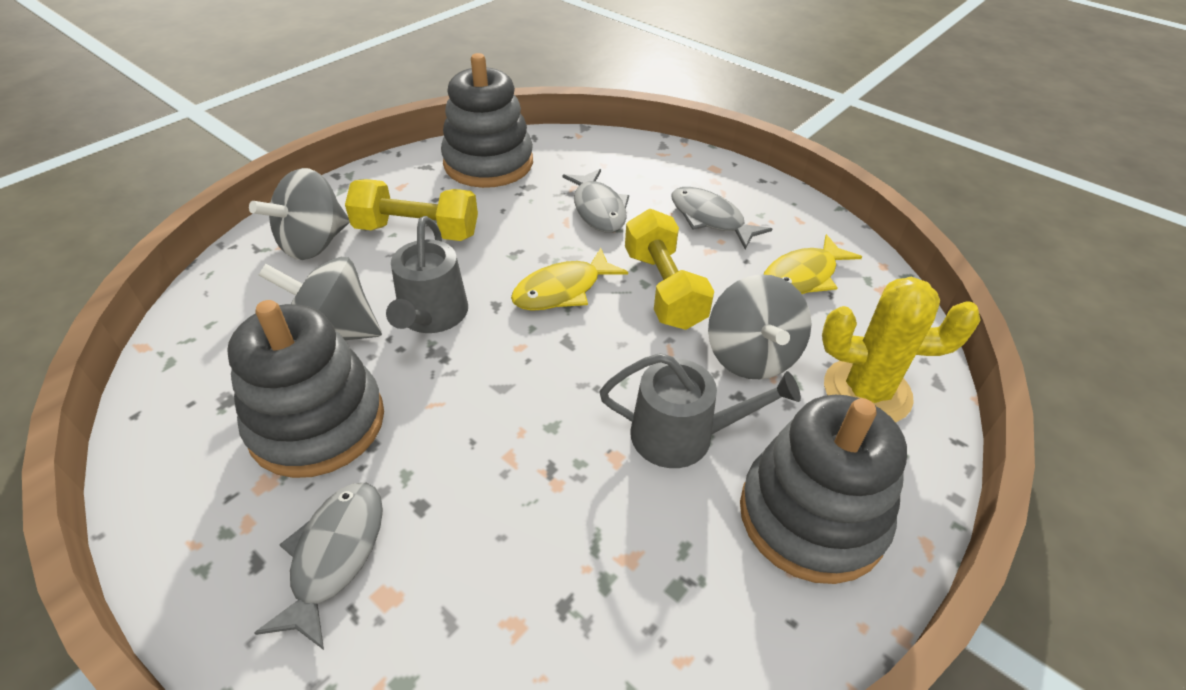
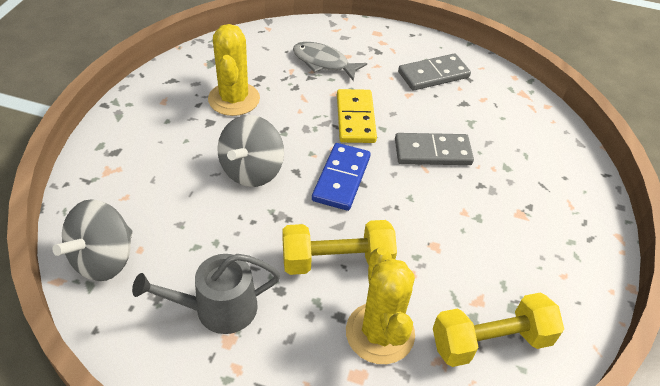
blue domino: none = 0 -> [312,143,371,211] = 1
grey domino: none = 0 -> [395,133,474,165] [398,54,471,90] = 2
grey fish: [255,483,383,650] [562,169,629,233] [672,187,772,250] = 3 -> [293,42,367,81] = 1
grey spinning top: [249,168,350,260] [259,257,382,340] [708,274,811,379] = 3 -> [52,199,133,281] [217,115,284,187] = 2
grey stacking toy: [227,300,384,478] [441,53,533,188] [740,395,907,584] = 3 -> none = 0
grey watering can: [386,216,468,333] [599,353,801,468] = 2 -> [132,254,280,334] = 1
yellow cactus: [822,277,981,422] = 1 -> [208,24,260,116] [346,247,415,364] = 2
yellow domino: none = 0 -> [337,89,377,143] = 1
yellow fish: [511,248,628,311] [763,234,862,294] = 2 -> none = 0

